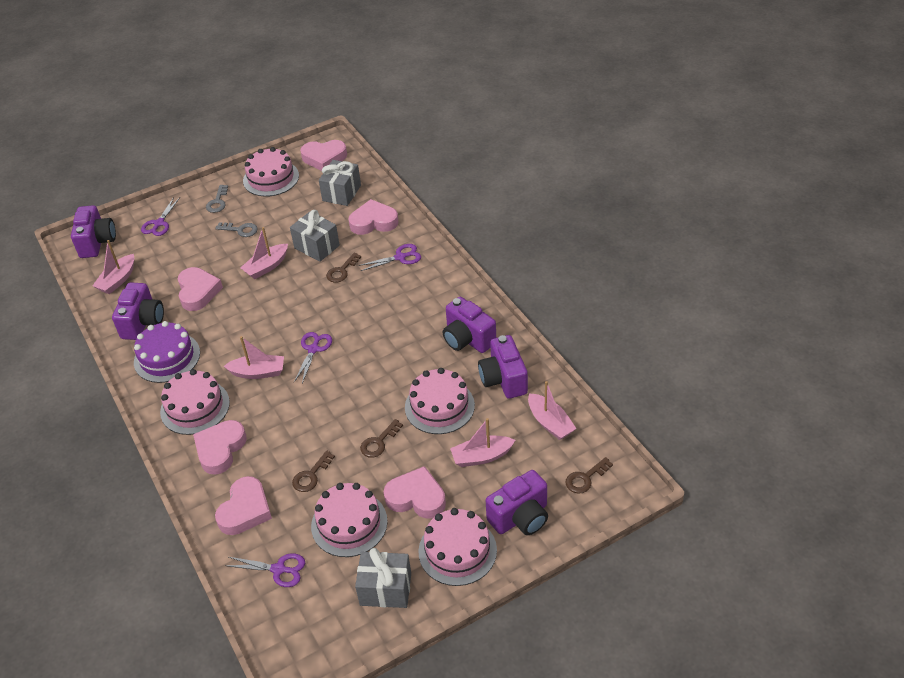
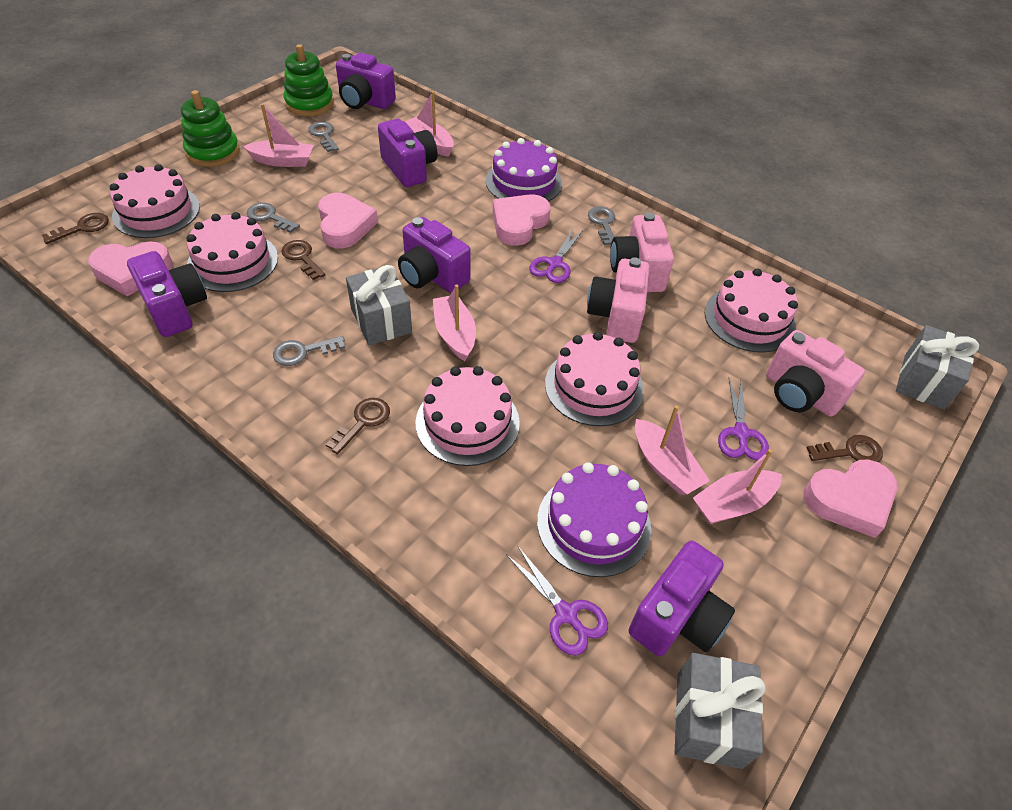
green stacking toy: none = 0 -> [181,90,240,167] [284,44,334,116] = 2
grey key: [206,185,228,213] [215,222,258,237] = 2 -> [247,202,300,233] [273,336,345,366] [308,121,339,152] [588,206,615,245] = 4
pink camera: none = 0 -> [587,257,650,343] [610,212,674,292] [766,330,865,416] = 3
pink heart: [178,267,223,311] [193,420,247,475] [215,476,272,535] [300,140,347,171] [348,199,399,235] [384,466,446,518] = 6 -> [88,241,173,296] [318,193,378,248] [493,194,551,246] [803,460,898,538] = 4
purple cake: [134,321,200,383] = 1 -> [485,138,562,202] [537,462,651,577] = 2
purple scissors: [141,197,180,236] [225,553,305,587] [294,332,332,383] [358,244,421,271] = 4 -> [506,545,608,656] [529,229,583,283] [718,379,769,461] = 3

